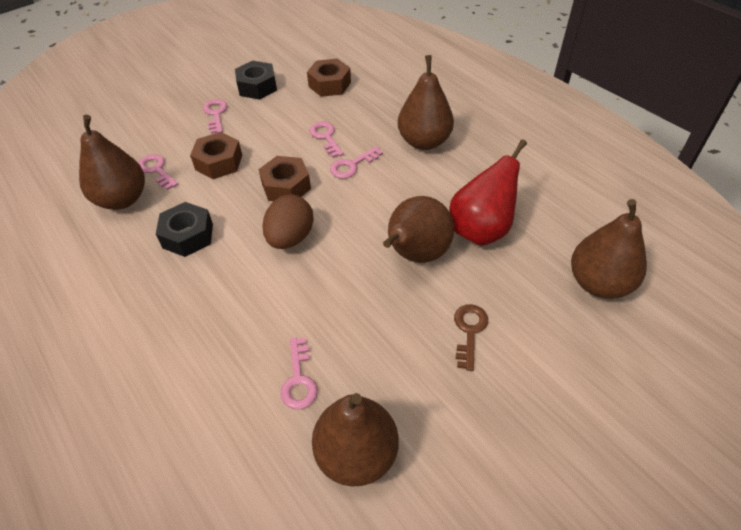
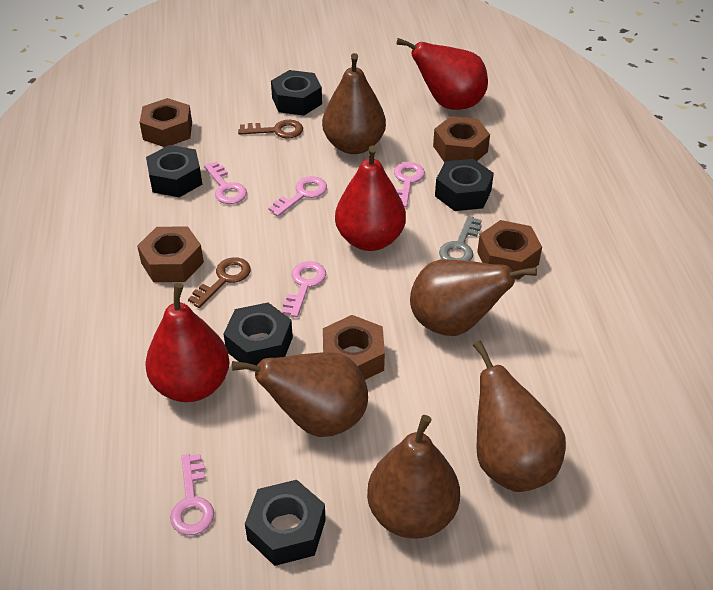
black nut: [156,202,213,257] [235,61,277,100] = 2 -> [146,145,202,197] [224,303,293,365] [245,480,326,566] [271,70,322,116] [435,159,494,211] = 5
brown egg: [262,194,314,249] = 1 -> none = 0
brown key: [454,304,488,371] = 1 -> [188,257,251,308] [238,120,303,139] = 2
brown nut: [190,132,242,179] [259,156,311,201] [307,58,351,97] = 3 -> [137,226,204,282] [140,98,192,147] [323,315,385,380] [433,116,490,162] [477,220,542,280] = 5
grey key: none = 0 -> [439,216,482,261] = 1
red pear: [449,139,527,246] = 1 -> [145,283,230,402] [335,145,406,251] [397,38,488,110] = 3

